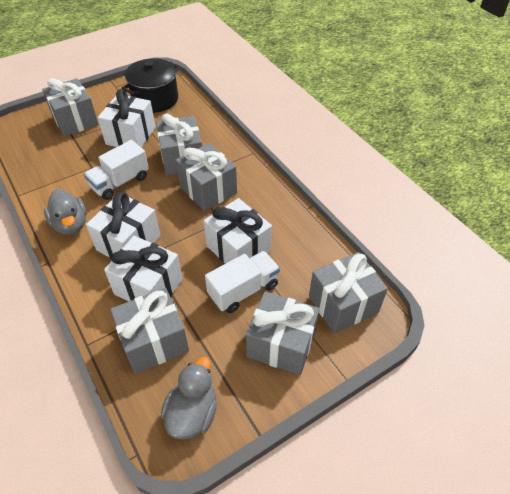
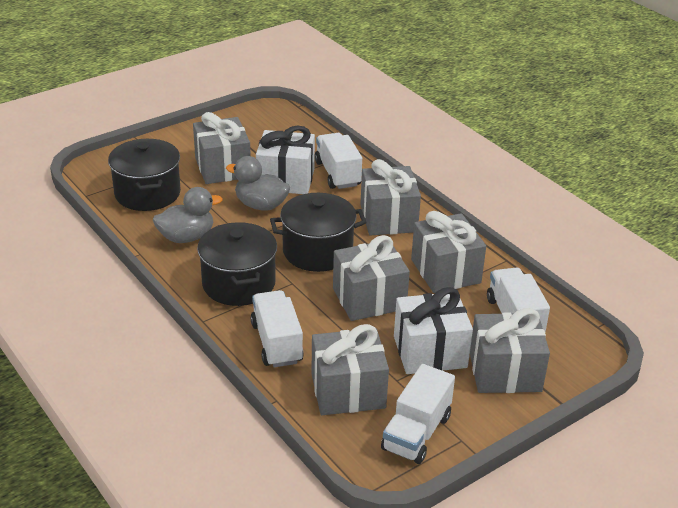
black pot: [122,58,180,113] = 1 -> [108,139,181,211] [197,222,277,306] [270,193,367,272] = 3
white gift: [86,192,161,259] [98,89,156,148] [104,236,183,301] [204,198,272,264] = 4 -> [256,126,315,194] [394,287,473,374] = 2
white truck: [84,140,149,200] [205,251,280,313] = 2 -> [251,290,304,368] [315,133,362,189] [381,364,455,464] [487,267,550,332] = 4

